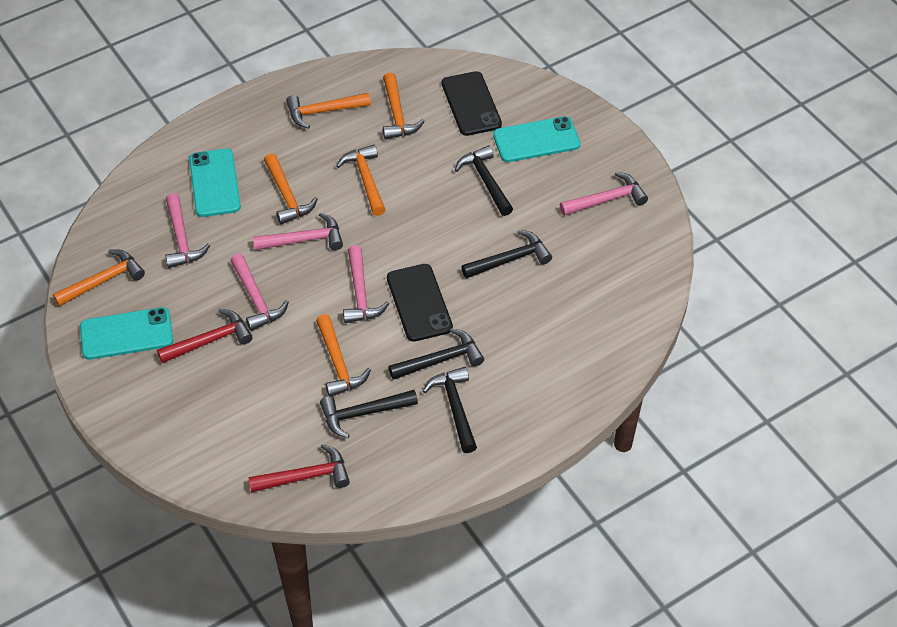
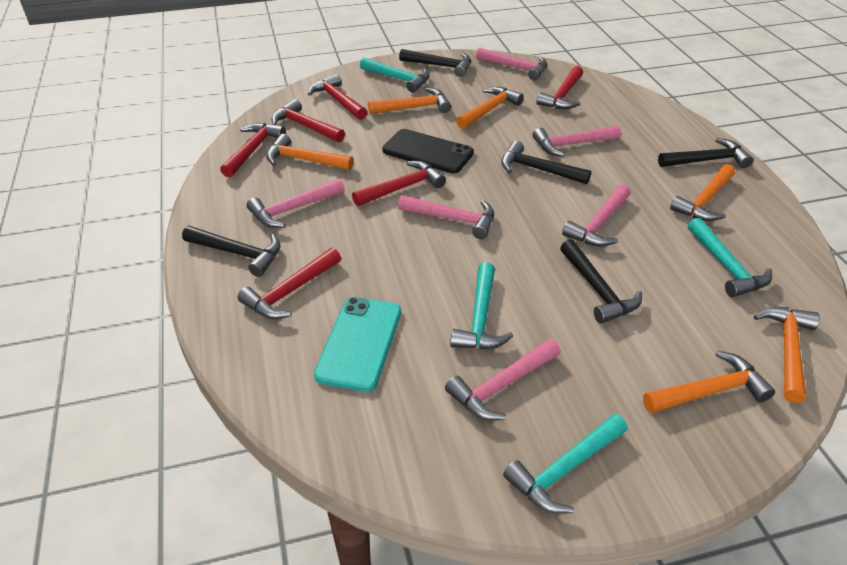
black phone: [387,264,453,342] [442,71,502,136] = 2 -> [382,129,474,173] = 1
pink hammer: [165,193,210,268] [230,254,289,331] [253,213,343,250] [343,245,389,323] [560,172,648,216] = 5 -> [247,178,345,228] [398,195,494,239] [445,339,561,421] [476,48,547,81] [532,125,621,157] [562,184,631,247] = 6
red hammer: [157,309,253,363] [248,444,350,493] = 2 -> [220,123,286,178] [238,248,341,319] [271,99,345,143] [308,74,367,120] [352,161,446,206] [536,66,583,109] = 6
turquoise hammer: none = 0 -> [360,58,430,93] [450,262,513,349] [503,414,628,514] [688,218,772,297] = 4
turquoise phone: [80,307,173,360] [189,148,241,217] [493,116,580,162] = 3 -> [314,297,401,392] = 1

